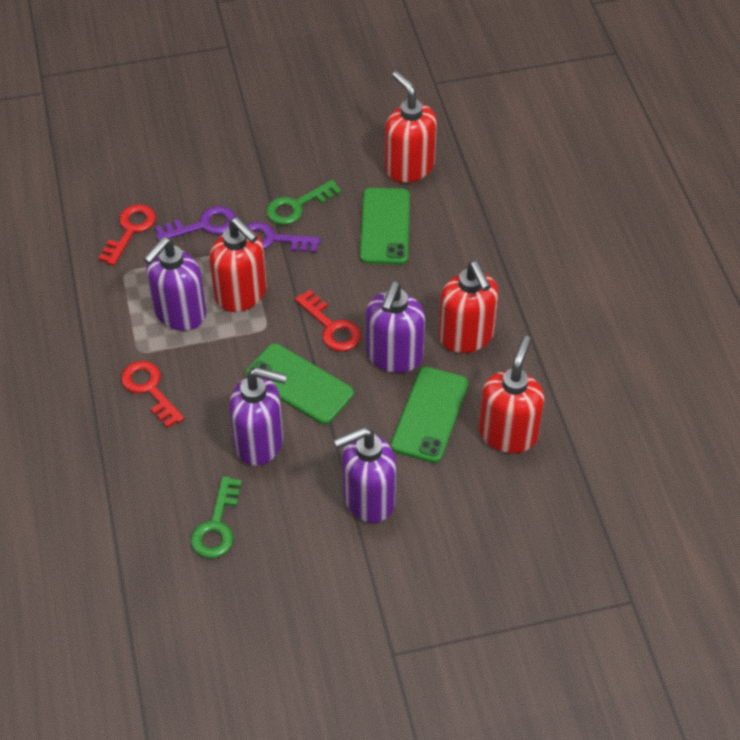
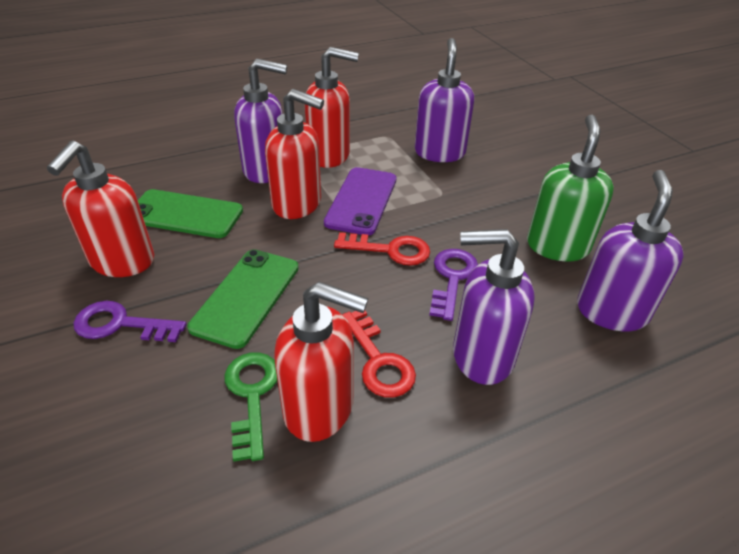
green key: [191,476,242,558] [266,180,341,225] = 2 -> [225,352,277,462] = 1
green phone: [245,343,354,425] [360,188,410,264] [391,367,468,463] = 3 -> [138,189,243,238] [187,249,299,349] = 2
green soap dispenser: none = 0 -> [527,115,614,261] = 1
purple phone: none = 0 -> [324,167,396,236] = 1
red key: [98,204,156,266] [121,361,184,428] [295,290,361,351] = 3 -> [334,232,430,266] [342,311,416,398] = 2

